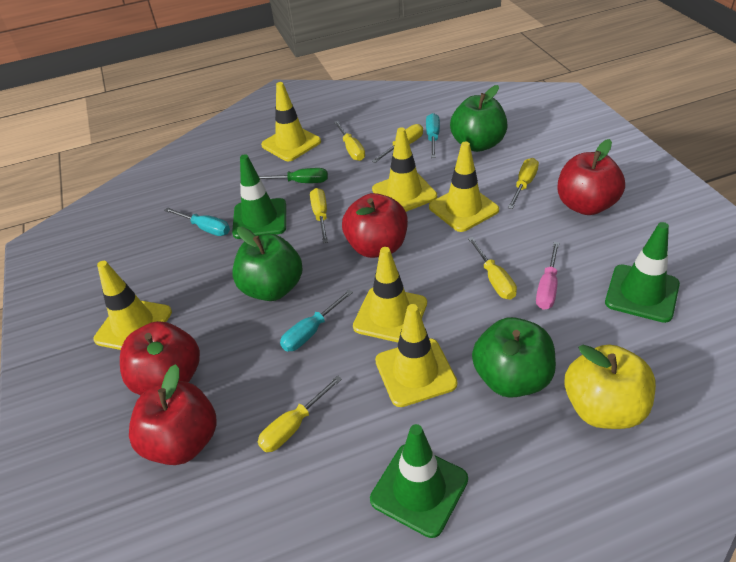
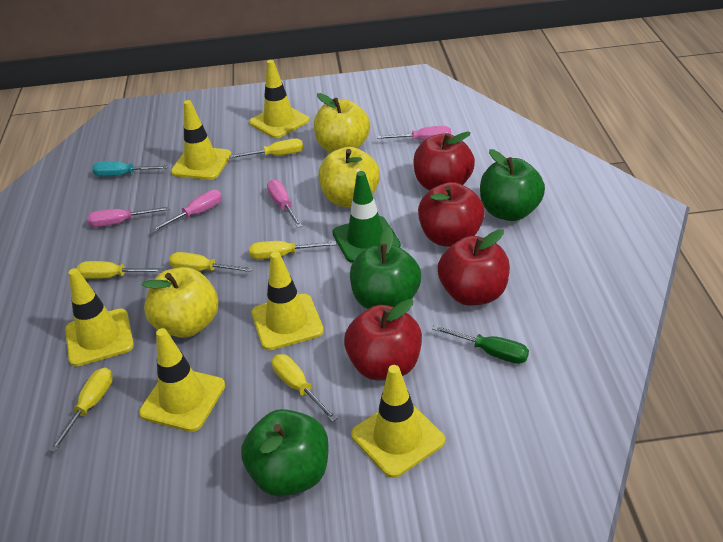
green traffic cone: [232,154,286,239] [370,424,468,538] [605,222,680,323] = 3 -> [332,171,401,263] = 1
pink screwdriver: [536,242,559,310] = 1 -> [87,206,170,227] [151,190,222,232] [267,180,302,228] [377,126,451,141] = 4
turquoise screwdriver: [164,207,230,236] [280,290,353,352] [426,113,440,158] = 3 -> [92,162,168,177] = 1
yellow apple: [565,345,656,429] = 1 -> [142,267,218,338] [314,93,370,153] [319,147,380,207] = 3

